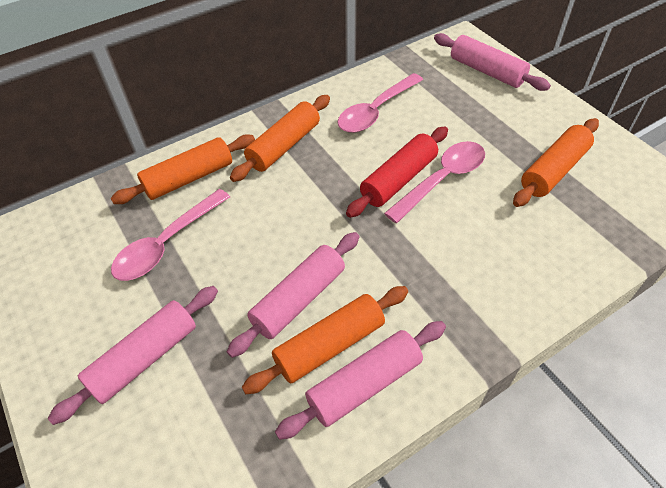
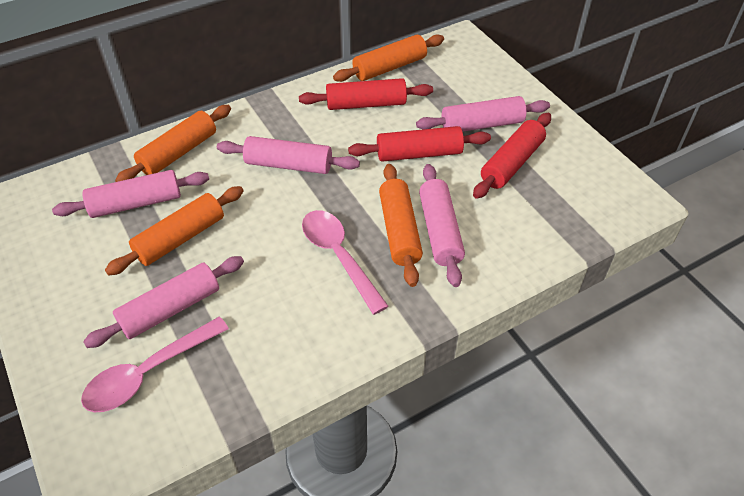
pink rolling pin: [48,286,218,425] [227,232,359,358] [275,321,446,440] [434,33,551,91] = 4 -> [52,170,209,218] [83,256,244,348] [217,136,360,174] [416,96,550,132] [419,164,465,287] = 5
pink spoon: [111,189,230,281] [337,73,423,133] [384,141,485,223] = 3 -> [81,317,229,412] [302,210,389,315] = 2
red rolling pin: [346,126,448,218] = 1 -> [299,78,433,110] [348,126,491,162] [473,113,551,199] = 3

